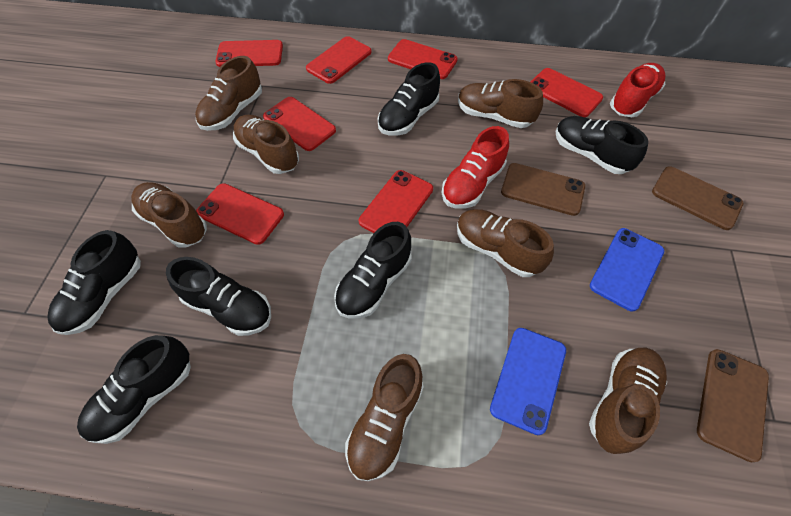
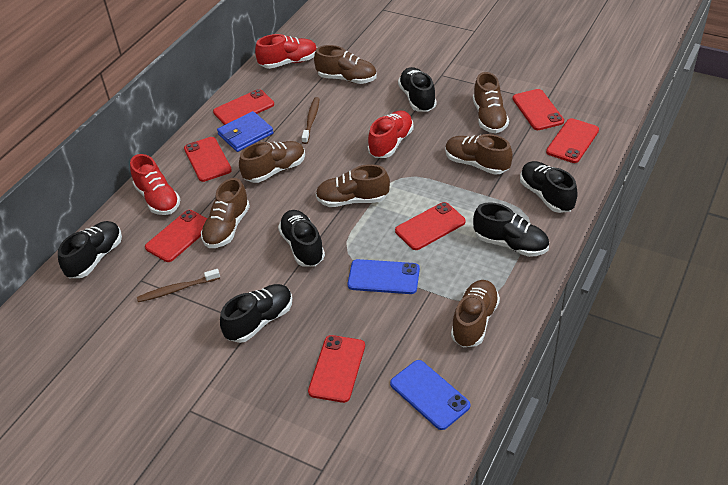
blue wallet: none = 0 -> [217,111,274,152] = 1
brown phone: [501,163,585,216] [652,166,743,230] [697,349,769,463] = 3 -> none = 0
brown toothbrush: none = 0 -> [137,269,220,302] [302,97,320,144] = 2
red shoe: [442,126,509,208] [610,63,666,117] = 2 -> [130,154,180,215] [255,34,317,69] [368,110,414,158] = 3

